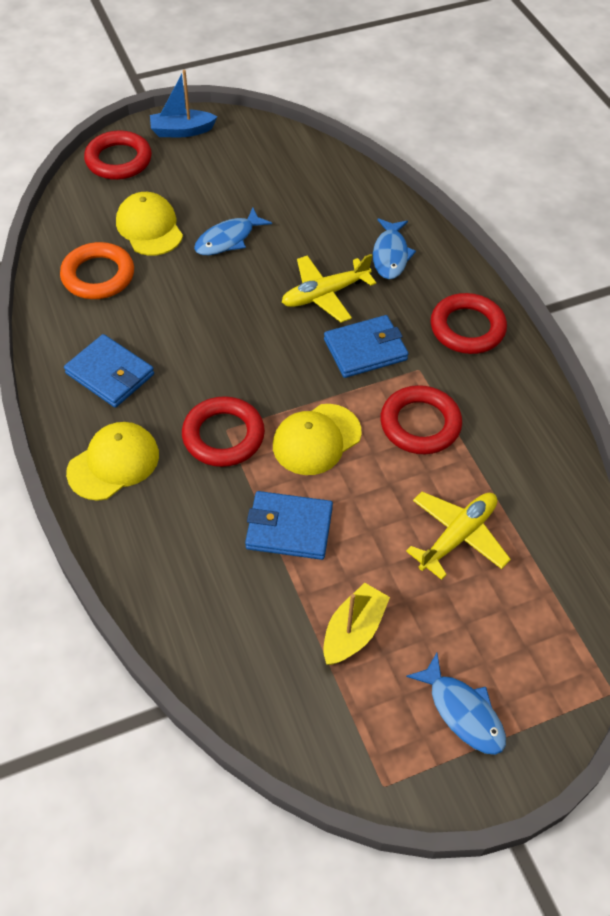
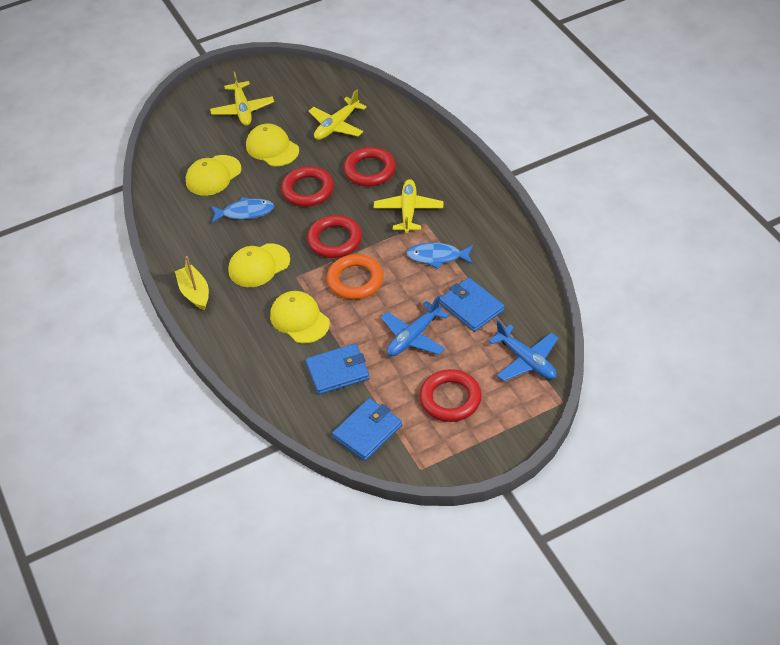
blue boat: [150,70,217,137] = 1 -> none = 0
blue fish: [194,208,272,255] [373,218,416,279] [406,653,506,755] = 3 -> [211,197,274,223] [406,243,473,269] = 2
blue plane: none = 0 -> [381,295,449,356] [488,320,558,381] = 2
yellow cap: [66,422,159,501] [116,192,183,256] [273,404,362,475] = 3 -> [186,155,241,196] [228,243,290,287] [246,124,299,167] [270,291,330,344] = 4
yellow plane: [282,254,376,323] [406,492,511,580] = 2 -> [210,71,274,126] [308,90,367,140] [374,179,443,233] = 3

